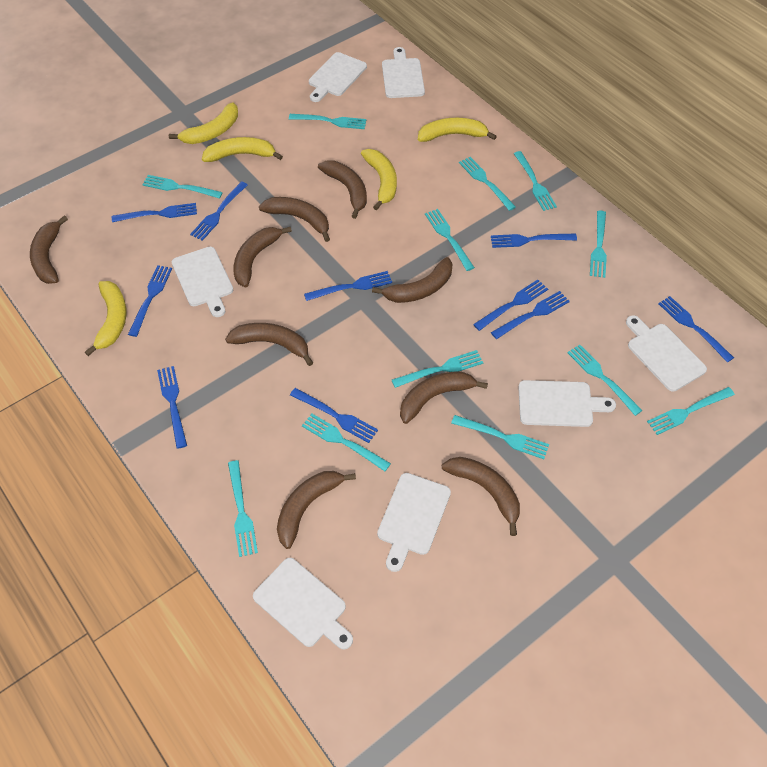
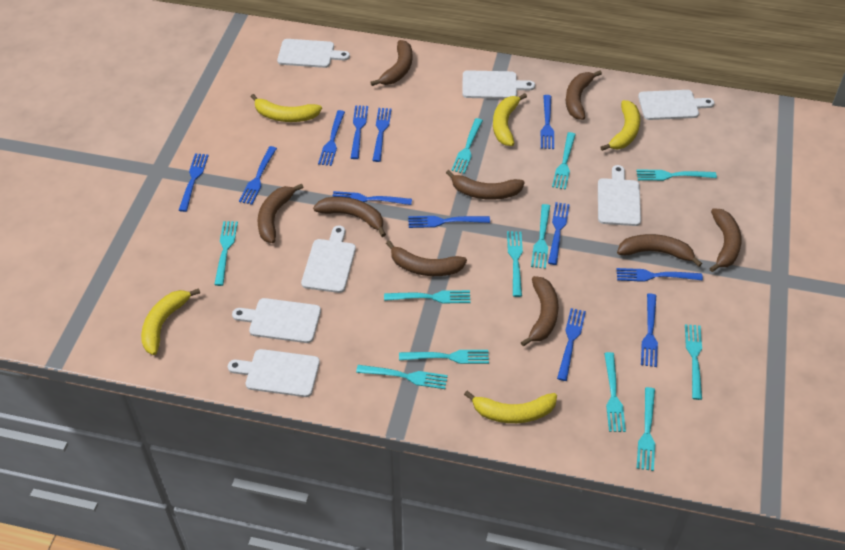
blue fork: [112,203,197,222] [128,265,172,337] [157,366,187,449] [190,181,248,241] [290,388,378,443] [304,271,392,301] [473,279,548,331] [491,234,577,248] [491,291,570,339] [658,296,734,363] = 10 -> [179,153,209,212] [239,146,277,205] [318,110,345,166] [333,191,412,205] [351,105,368,159] [372,108,392,162] [408,216,490,228] [541,95,554,149] [548,202,570,265] [557,308,586,381] [616,268,703,282] [641,294,658,367] = 12

